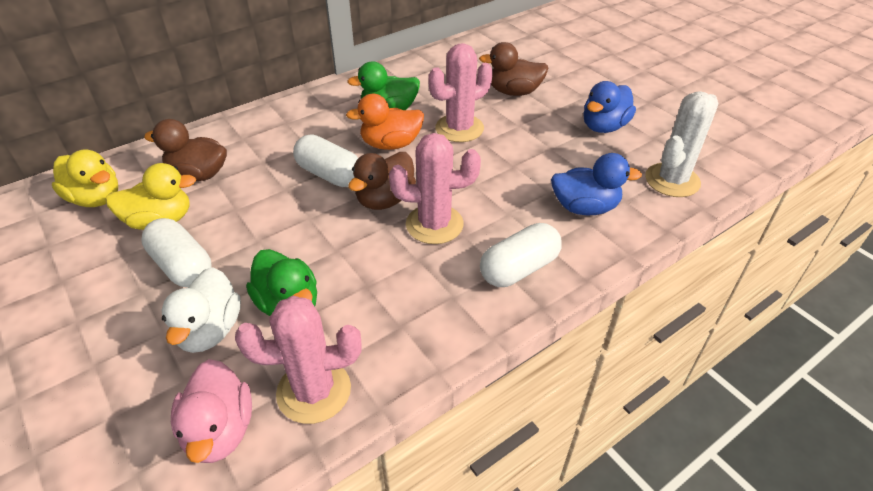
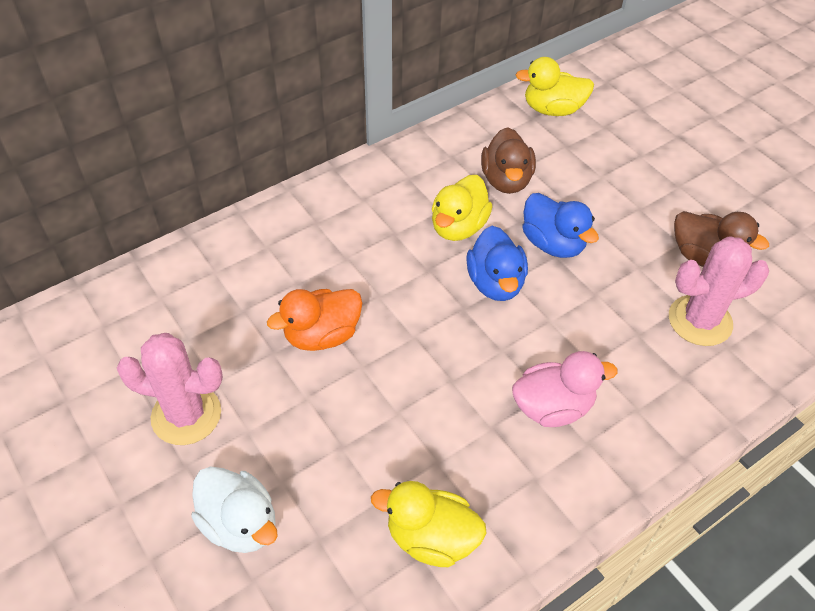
brown duck: [144,119,227,181] [348,152,416,210] [479,42,548,96] = 3 -> [481,127,536,194] [674,211,769,267] = 2
green duck: [246,249,317,316] [347,62,420,110] = 2 -> none = 0
pink cactus: [235,296,362,424] [389,133,481,244] [428,43,493,142] = 3 -> [117,333,223,445] [669,236,769,346] = 2
white cactus: [645,91,718,197] = 1 -> none = 0
white capsule: [141,218,212,287] [293,134,358,187] [480,223,562,287] = 3 -> none = 0
yellow duck: [52,149,118,207] [105,163,196,230] = 2 -> [371,481,486,567] [432,175,493,241] [516,57,594,116] = 3

